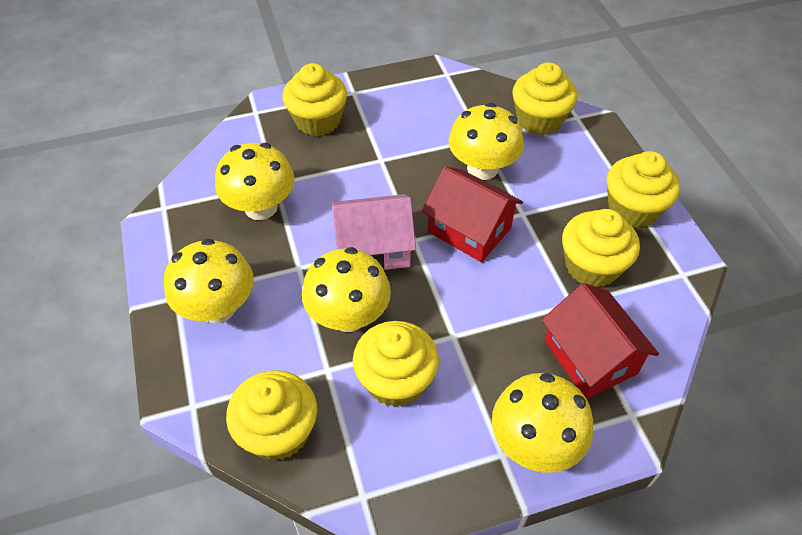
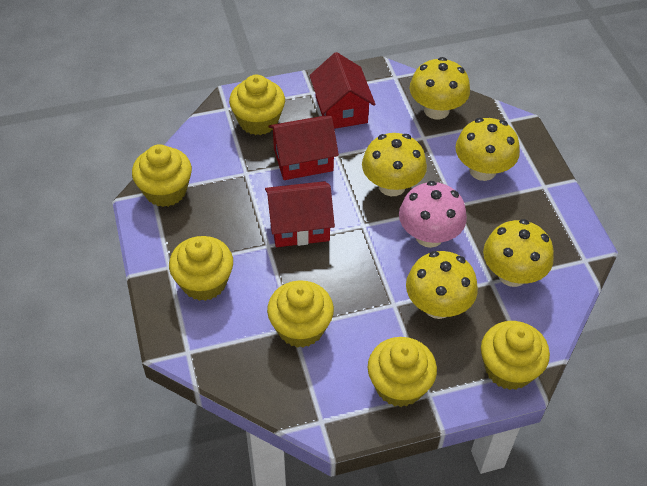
pink house: [332,194,416,270] = 1 -> none = 0
pink mushroom: none = 0 -> [399,181,467,248] = 1
red house: [422,166,523,262] [542,283,659,399] = 2 -> [265,181,335,247] [269,116,339,180] [309,52,376,129] = 3

